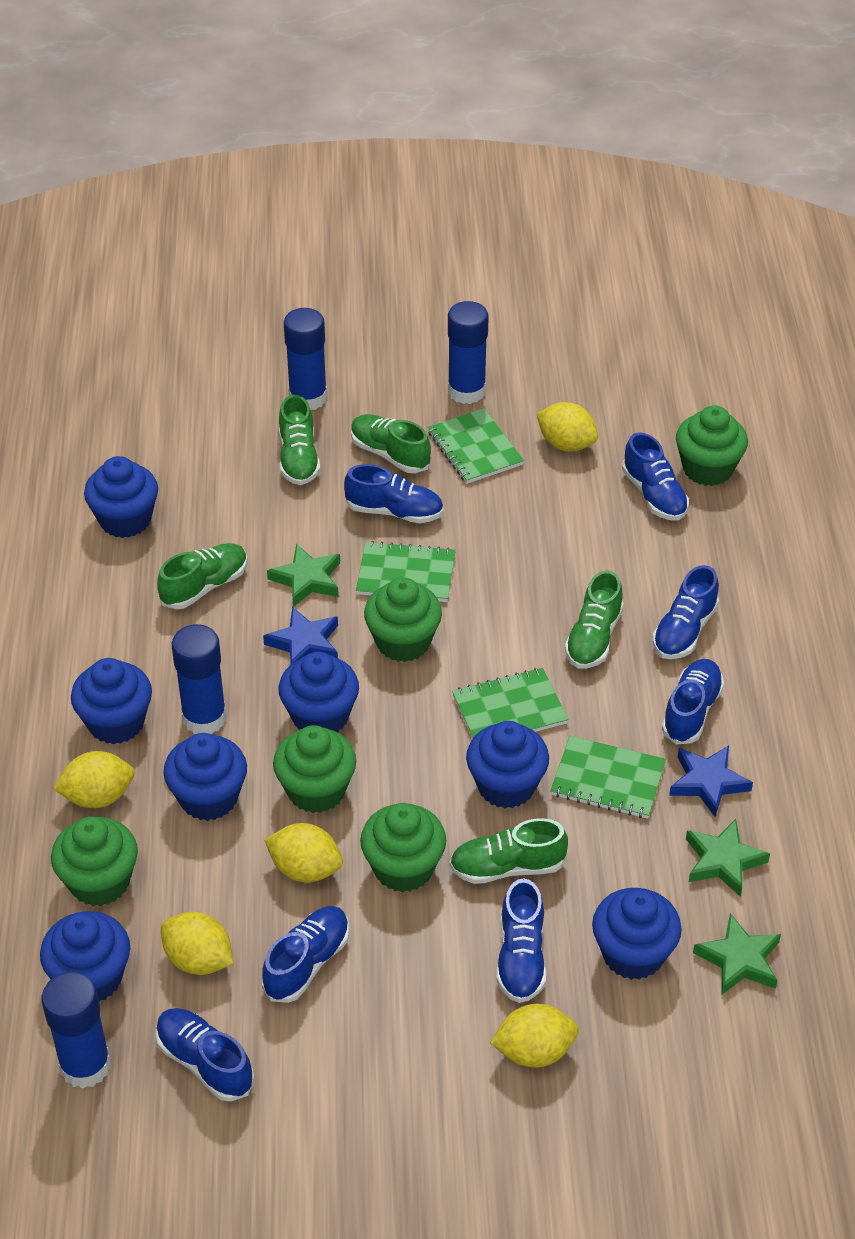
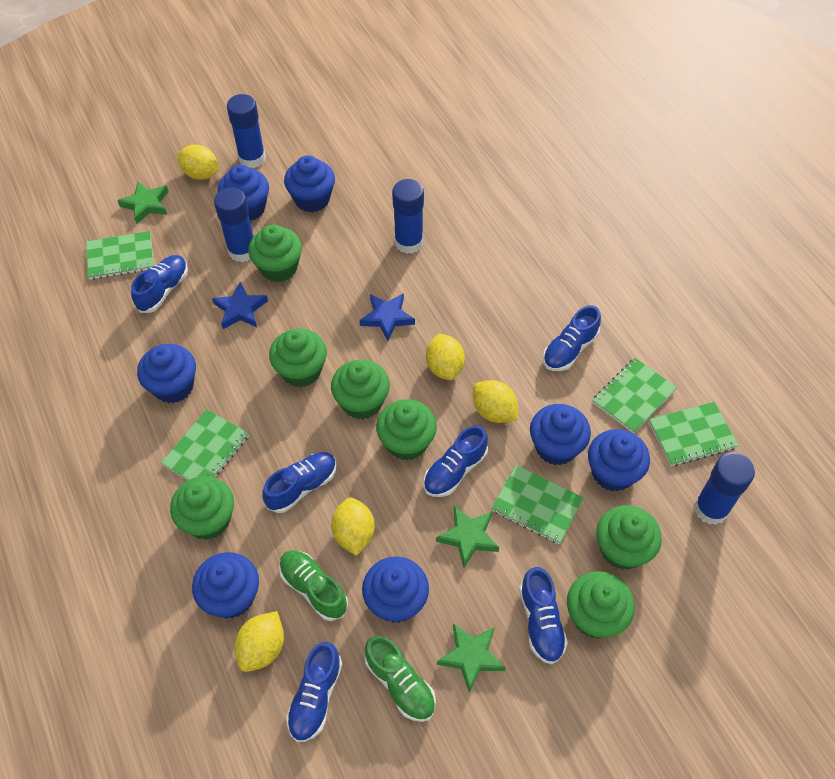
blue shoe: [156,1008,254,1102] [262,906,350,1003] [344,464,443,523] [496,878,546,1003] [622,432,689,520] [653,565,719,659] [662,659,724,744] = 7 -> [131,255,188,313] [262,452,337,513] [286,642,342,742] [424,425,488,497] [519,567,568,665] [543,305,601,371] = 6
green cupcake: [51,817,138,906] [273,725,356,813] [360,803,446,893] [364,577,442,662] [676,405,748,486] = 5 -> [170,476,234,540] [248,225,302,282] [269,328,327,387] [331,360,390,419] [376,399,437,461] [567,571,635,639] [596,505,662,570] = 7
green notebook: [356,541,456,602] [428,408,524,484] [452,668,569,739] [550,736,666,819] = 4 -> [86,231,154,280] [161,409,249,480] [491,465,584,544] [592,358,677,433] [649,402,739,466] = 5
green shoe: [157,543,248,609] [279,395,320,485] [351,414,431,473] [449,818,568,884] [565,570,624,669] = 5 -> [279,550,348,621] [365,635,436,722] = 2

